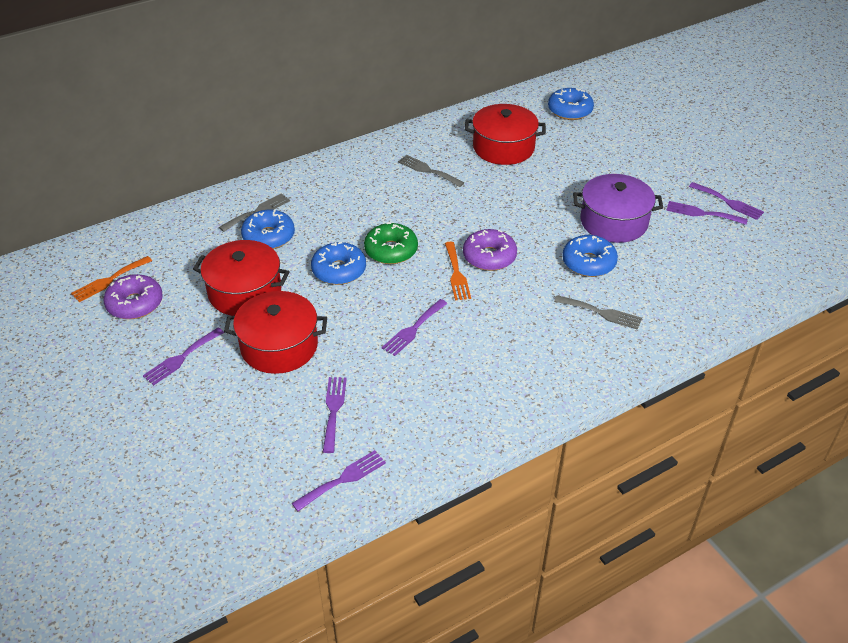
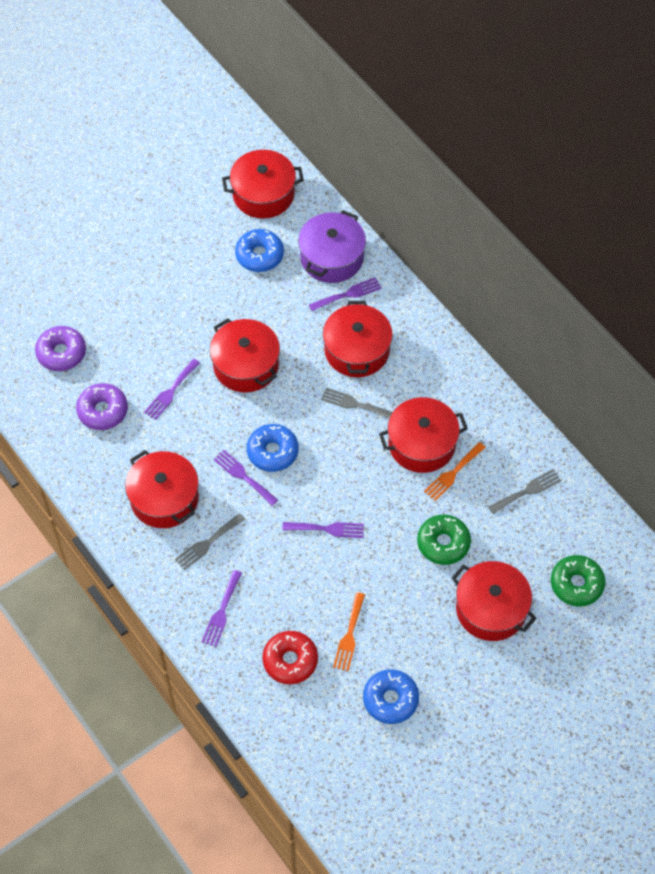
blue donut: [241,210,295,249] [311,242,366,285] [548,88,594,120] [562,235,618,277] = 4 -> [235,229,284,272] [247,424,298,472] [363,669,419,724] = 3
green donut: [364,222,418,264] = 1 -> [417,515,471,565] [551,555,605,607] = 2
purple fork: [143,328,224,385] [292,450,386,511] [323,377,347,453] [382,299,447,356] [666,201,748,225] [689,182,764,220] = 6 -> [144,359,200,420] [202,570,242,647] [213,450,278,506] [283,522,364,538] [309,277,382,311] = 5
red donut: none = 0 -> [262,631,318,684] = 1
red pot: [193,240,290,316] [224,291,327,374] [465,104,546,165] = 3 -> [125,450,199,528] [210,318,280,393] [222,150,304,219] [323,301,393,377] [379,397,468,473] [452,561,536,641] = 6

